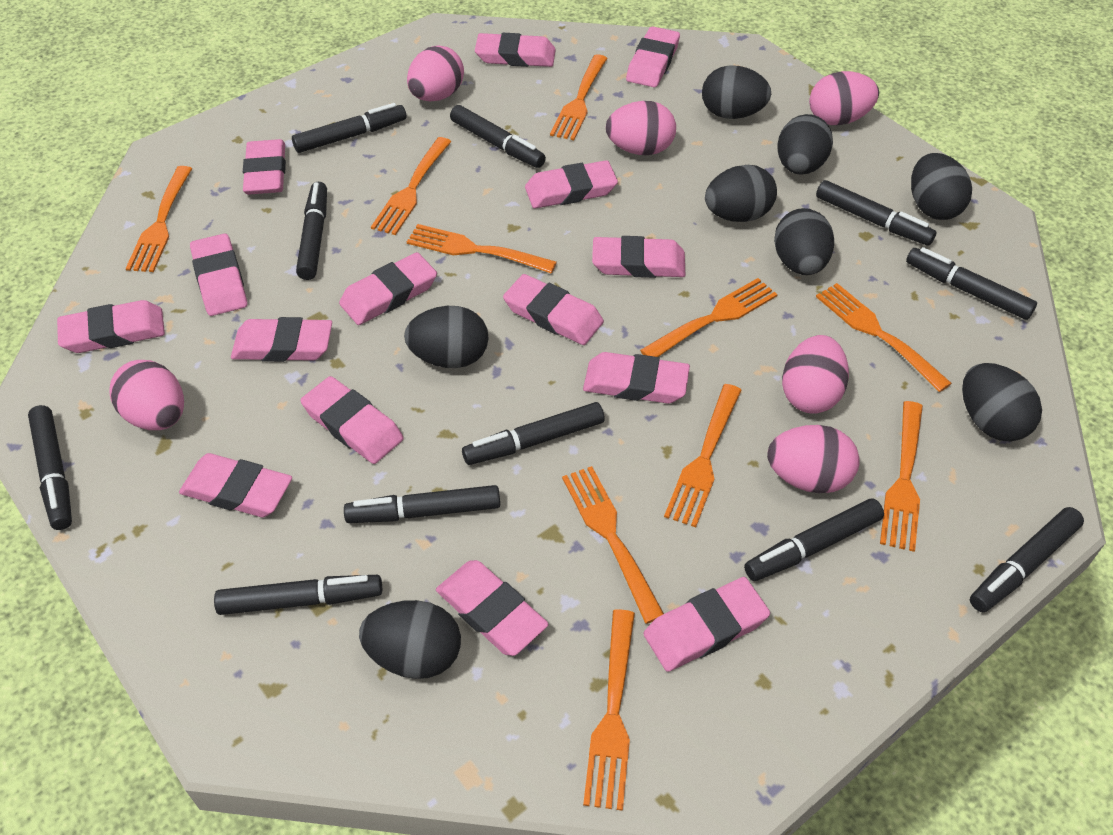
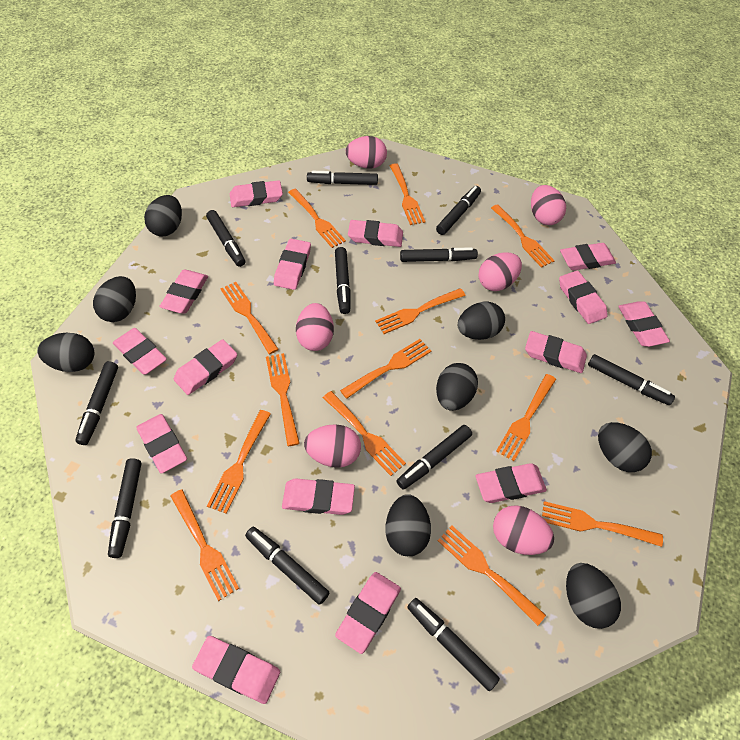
orange fork: [126,166,192,272] [371,137,451,235] [407,224,557,274] [550,54,607,140] [562,466,664,624] [583,609,635,811] [640,278,778,357] [664,384,742,527] [816,283,952,392] [880,401,923,552] = 10 -> [171,489,239,601] [207,410,271,514] [220,282,279,354] [266,353,300,446] [288,189,346,248] [323,391,406,476] [340,339,431,399] [375,288,466,334] [390,163,426,225] [438,525,546,626] [491,204,555,268] [496,374,556,461] [542,501,663,547] = 13

